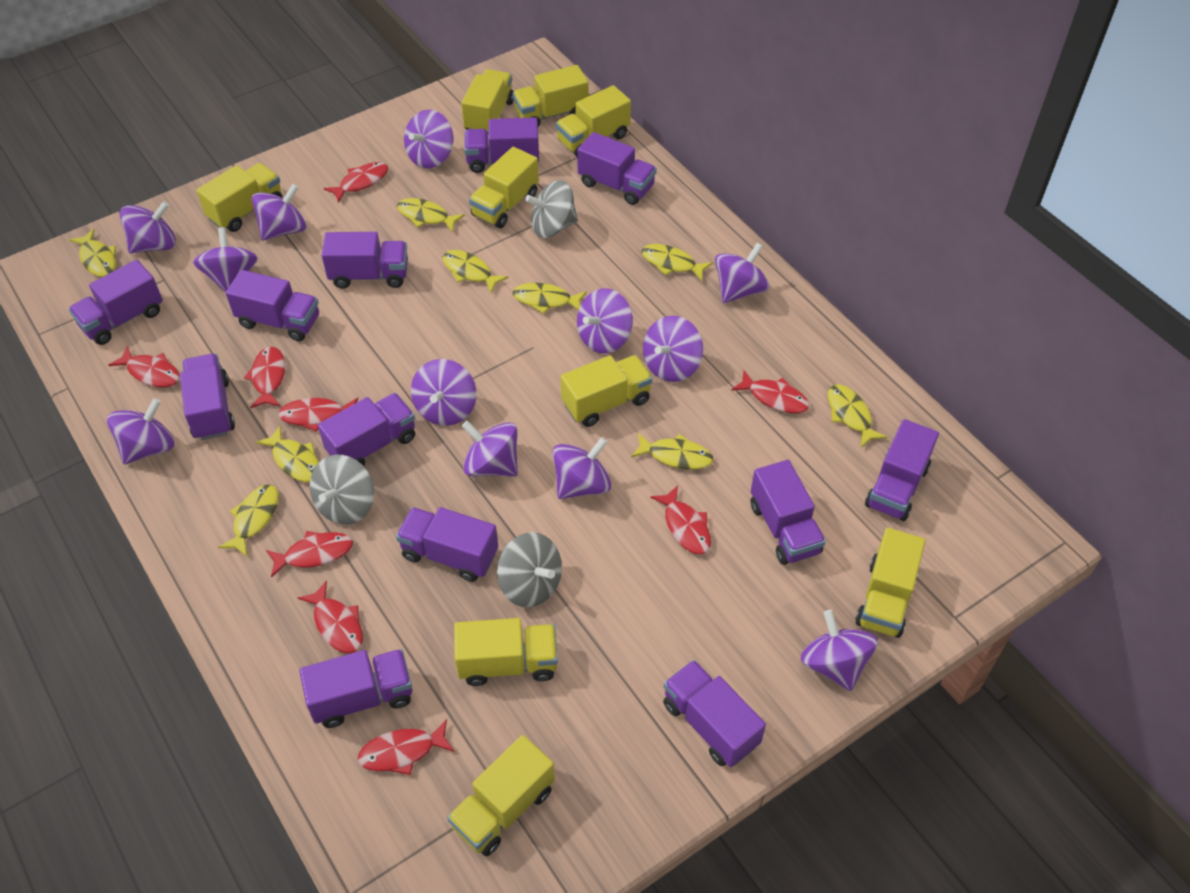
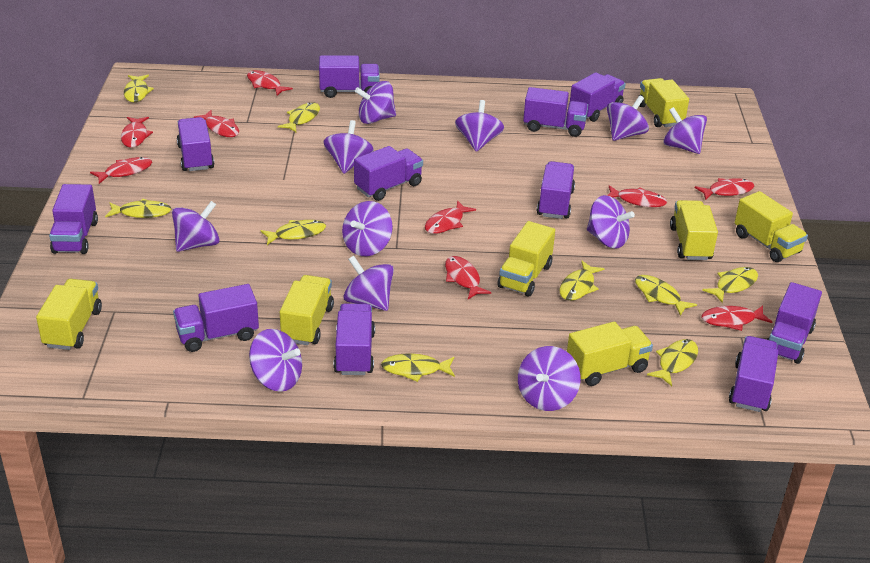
grey spinning top: [310,455,374,525] [497,532,562,607] [525,180,578,238] = 3 -> none = 0
purple spinning top: [107,398,175,464] [120,201,176,253] [193,227,258,292] [252,184,306,241] [404,110,453,169] [411,359,476,426] [462,421,518,477] [552,437,611,499] [577,288,633,353] [643,316,703,382] [715,243,769,303] [801,610,878,691] = 12 -> [172,201,220,252] [249,329,302,392] [323,120,374,174] [342,201,393,256] [343,256,394,311] [355,81,396,124] [455,100,504,152] [518,346,581,411] [587,195,635,249] [607,95,649,141] [663,107,707,154] = 11
purple truck: [68,260,163,345] [180,354,235,440] [226,270,319,341] [299,649,412,728] [318,393,415,466] [322,232,408,289] [396,507,498,582] [464,117,539,173] [577,132,657,205] [663,660,766,767] [751,460,826,565] [865,419,939,521] = 12 -> [49,184,98,254] [173,284,259,352] [177,117,214,171] [319,55,380,98] [333,303,375,375] [354,146,423,201] [523,87,588,137] [537,161,575,219] [570,72,626,122] [729,336,778,412] [767,282,822,364] = 11
yellow truck: [196,163,282,232] [447,735,555,856] [454,618,558,686] [461,69,514,135] [469,147,539,228] [512,65,588,127] [556,85,631,156] [561,355,653,427] [855,528,925,638] = 9 -> [36,279,102,350] [280,275,334,345] [498,221,555,296] [567,321,653,386] [638,78,689,127] [670,200,718,260] [735,191,808,262] = 7

